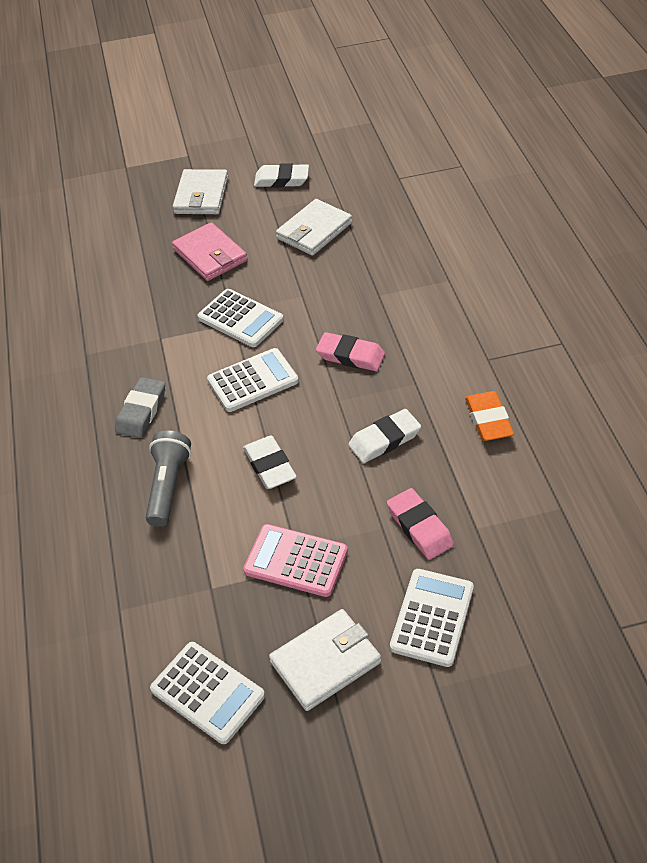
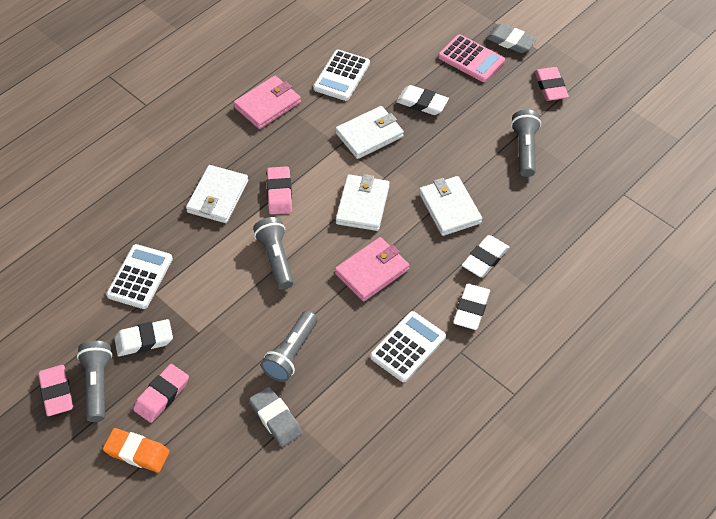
grey eraser: [115,377,165,438] = 1 -> [249,386,303,447] [486,24,537,53] = 2
grey flashlight: [146,430,191,527] = 1 -> [77,341,113,422] [253,217,294,290] [261,311,318,382] [511,110,541,177] = 4
pink eraser: [316,332,385,371] [387,488,454,559] = 2 -> [38,365,73,416] [133,364,189,423] [267,166,292,214] [535,67,569,101] = 4
pink wallet: [172,222,247,281] = 1 -> [234,76,301,129] [335,237,409,302] = 2
white calculator: [150,642,265,744] [198,289,284,347] [207,348,299,412] [390,569,474,667] = 4 -> [106,244,173,309] [313,50,370,101] [370,311,446,382] = 3
white eraser: [243,435,297,489] [254,163,309,188] [348,409,421,463] = 3 -> [114,319,173,356] [396,85,449,115] [453,284,490,330] [462,235,509,277] = 4
white wallet: [173,169,228,214] [269,609,381,711] [276,199,352,256] = 3 -> [186,165,248,223] [335,106,404,159] [336,174,389,231] [419,176,482,236] = 4

